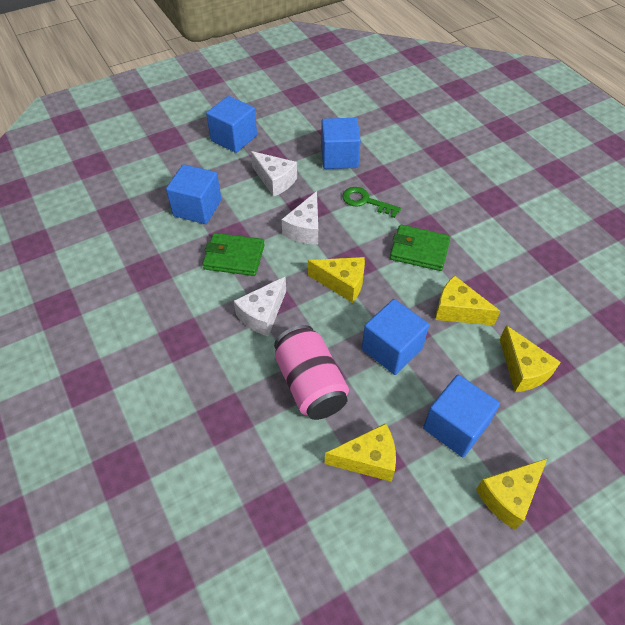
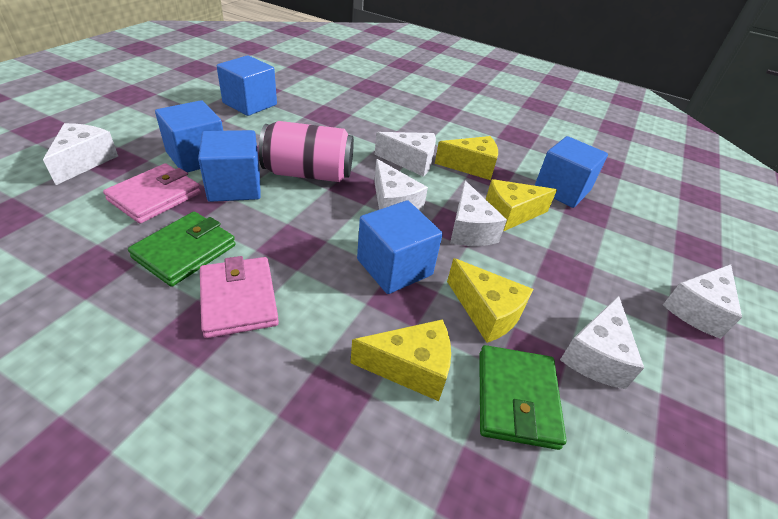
green key: [342,187,401,218] = 1 -> none = 0
pink wallet: none = 0 -> [103,163,201,224] [200,256,279,338] = 2
white cheese: [234,277,286,336] [251,151,297,197] [281,191,318,245] = 3 -> [43,123,118,185] [374,159,428,212] [375,132,436,177] [450,180,507,246] [560,296,644,389] [663,264,742,339] = 6
yellow cheese: [308,257,365,303] [325,423,396,482] [435,275,500,325] [476,459,547,530] [500,325,561,392] = 5 -> [351,319,451,401] [435,136,498,180] [447,258,533,343] [486,179,557,231] = 4

